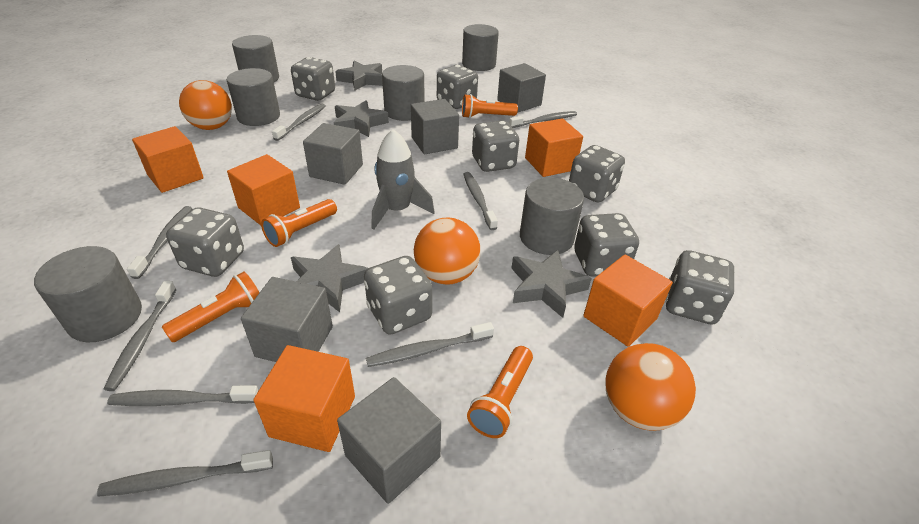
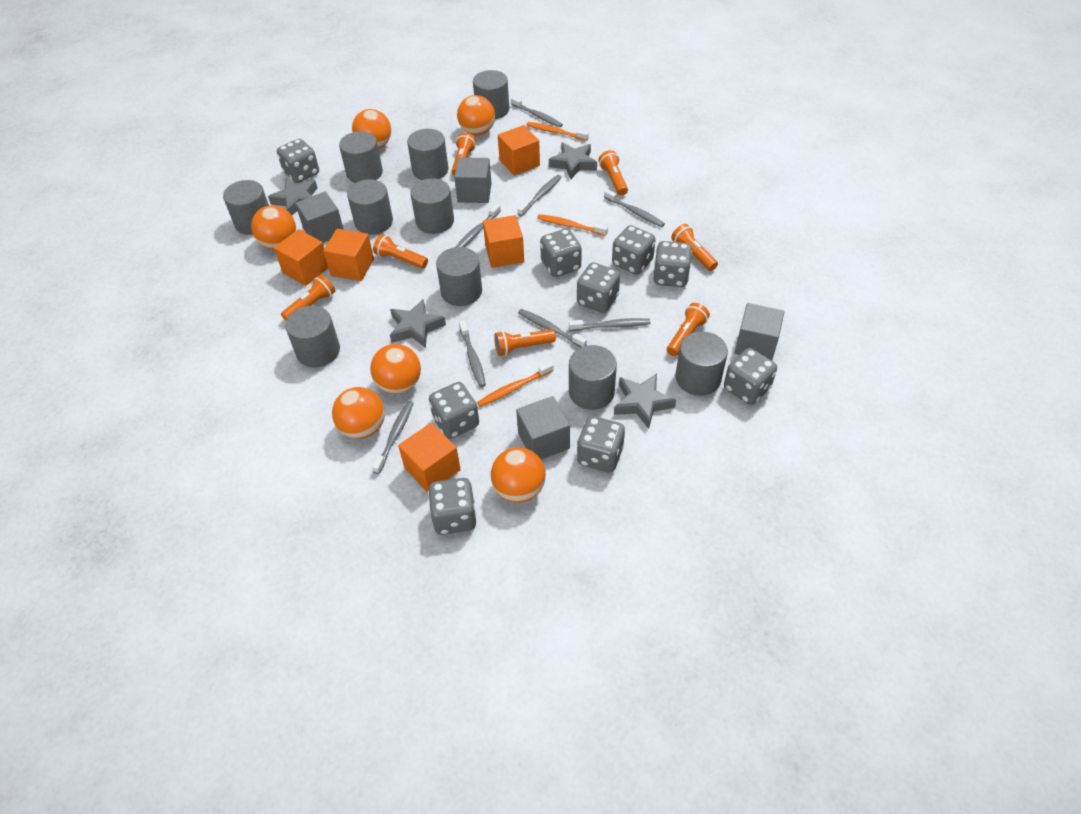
grey cube: [241,277,333,362] [303,123,363,185] [337,377,441,504] [411,99,459,154] [497,63,546,113] = 5 -> [295,192,344,243] [454,157,492,203] [516,396,570,459] [735,303,784,361] = 4
grey cylinder: [34,246,142,342] [227,68,280,126] [232,35,279,82] [382,65,425,121] [462,24,499,71] [520,177,584,255] = 6 -> [223,180,269,235] [285,306,340,367] [339,131,383,183] [347,179,393,235] [407,129,449,180] [411,178,454,234] [436,247,482,306] [473,70,509,119] [569,345,617,410] [676,331,728,396] = 10
grey dice: [166,208,244,277] [291,57,335,101] [364,256,432,335] [437,65,478,109] [472,120,519,172] [569,145,625,203] [574,213,639,277] [665,250,735,325] = 8 -> [277,139,319,183] [428,478,476,535] [429,382,479,439] [540,229,582,277] [577,262,620,313] [577,416,625,473] [612,225,656,275] [653,241,692,287] [724,348,777,405] = 9
grey rocket: [372,129,435,230] = 1 -> none = 0
orange ball: [179,80,232,130] [414,218,480,285] [605,343,696,431] = 3 -> [251,205,296,249] [332,387,385,439] [352,109,391,149] [370,344,421,394] [457,95,495,135] [491,447,546,503] = 6
orange flashlight: [162,272,260,342] [261,199,337,247] [462,94,518,118] [467,346,533,438] = 4 -> [281,275,335,321] [373,234,428,269] [451,133,476,176] [494,329,556,356] [599,150,628,196] [667,303,710,356] [671,224,718,271] = 7
orange toothbrush: none = 0 -> [477,361,554,407] [526,122,589,141] [537,214,608,236] = 3

